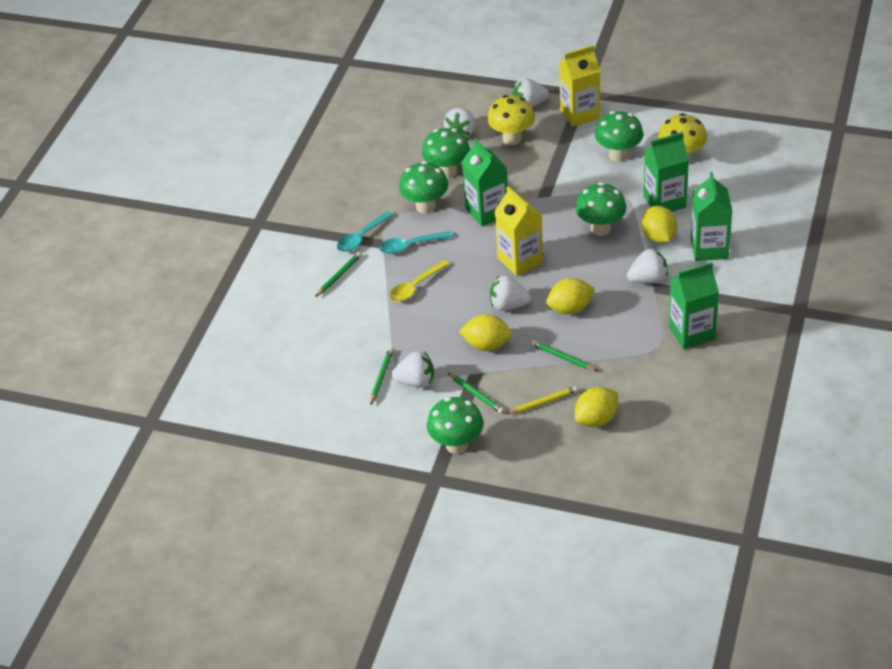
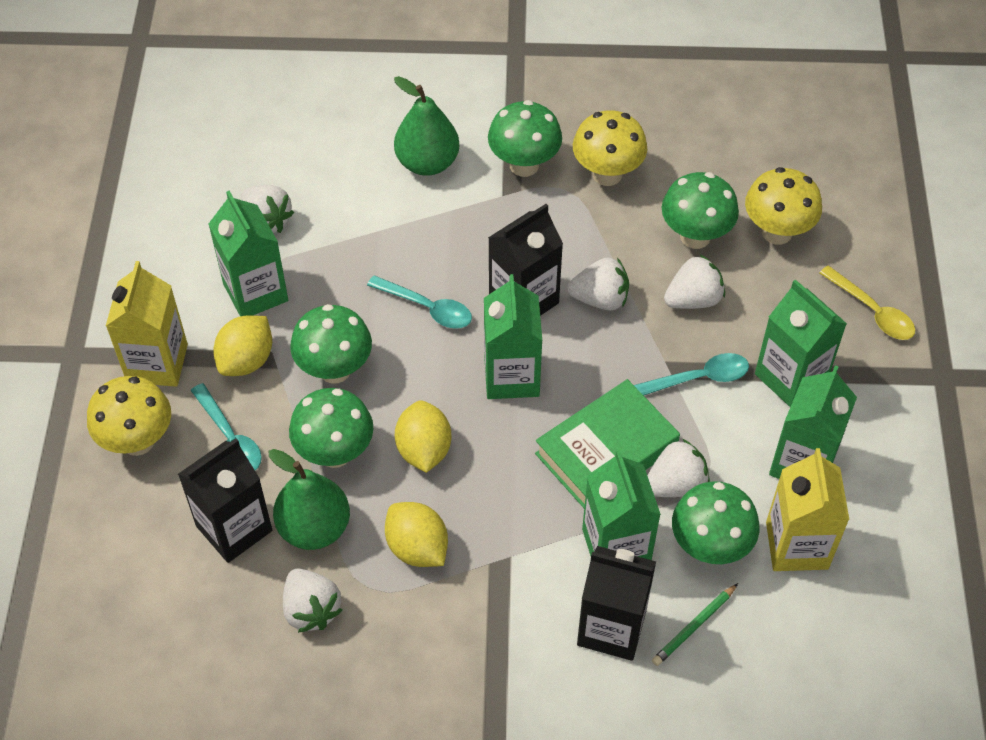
black carton: none = 0 -> [178,438,272,563] [488,204,563,316] [577,546,656,661] = 3
green book: none = 0 -> [535,379,680,508] = 1
green carton: [462,138,508,227] [644,132,689,212] [669,262,719,349] [691,172,732,261] = 4 -> [209,191,288,316] [484,274,542,399] [582,450,661,560] [755,279,847,407] [769,365,857,479] = 5
green pear: none = 0 -> [268,449,350,550] [394,76,459,176] = 2
green pencil: [315,252,361,297] [370,348,393,404] [448,373,504,414] [531,340,597,371] = 4 -> [652,583,738,666] = 1
turquoise spoon: [337,211,394,252] [379,231,453,254] = 2 -> [190,383,262,470] [367,275,472,329] [634,353,749,396] = 3
yellow lemon: [459,314,512,351] [546,278,595,314] [575,387,618,427] [642,206,677,243] = 4 -> [213,315,272,376] [385,502,448,567] [395,400,451,473] = 3
yellow mushroom: [487,95,535,145] [658,113,707,163] = 2 -> [87,376,171,456] [573,110,647,186] [745,167,822,245] = 3
yellow pencil: [506,386,578,414] = 1 -> none = 0

